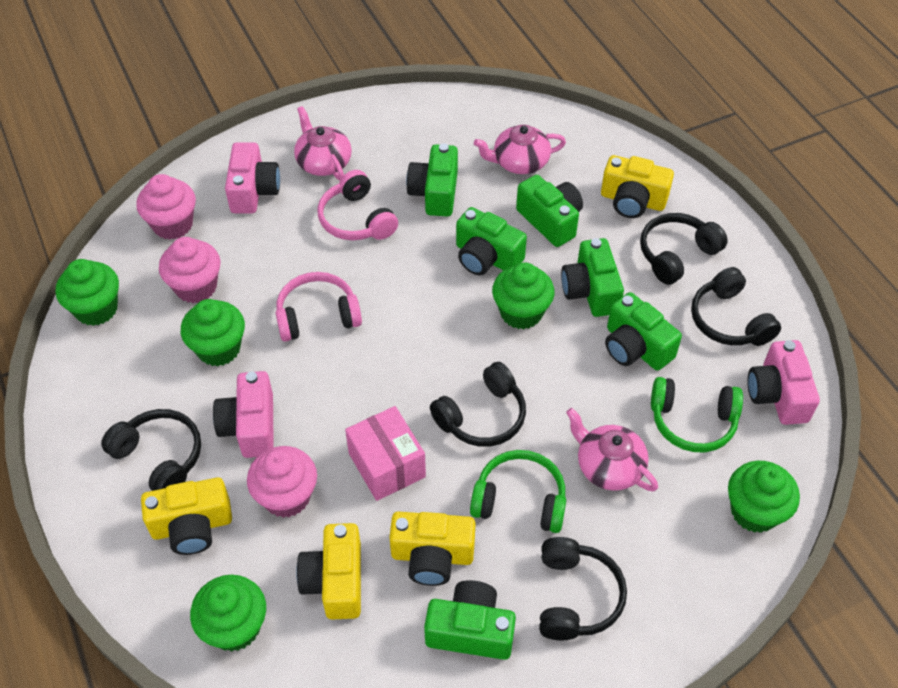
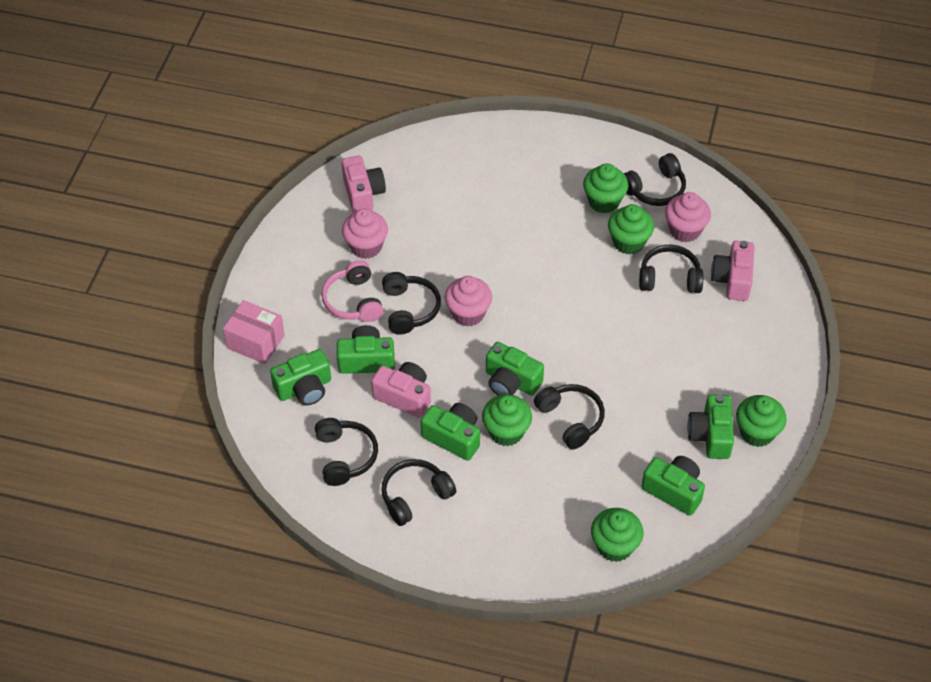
black headphones: [101,409,201,491] [430,362,526,447] [539,537,627,640] [640,213,728,285] [691,267,781,346] = 5 -> [315,418,378,486] [381,459,456,526] [382,272,441,335] [534,384,605,450] [624,153,686,206] [639,245,703,293] = 6
green headphones: [470,450,566,533] [651,377,743,452] = 2 -> none = 0
pink headphones: [276,272,362,342] [317,170,398,240] = 2 -> [322,261,383,322] = 1
pink teapot: [294,106,352,180] [474,125,566,174] [566,408,658,491] = 3 -> none = 0
yellow camera: [141,478,232,555] [296,523,361,620] [389,512,476,586] [601,155,674,218] = 4 -> none = 0

